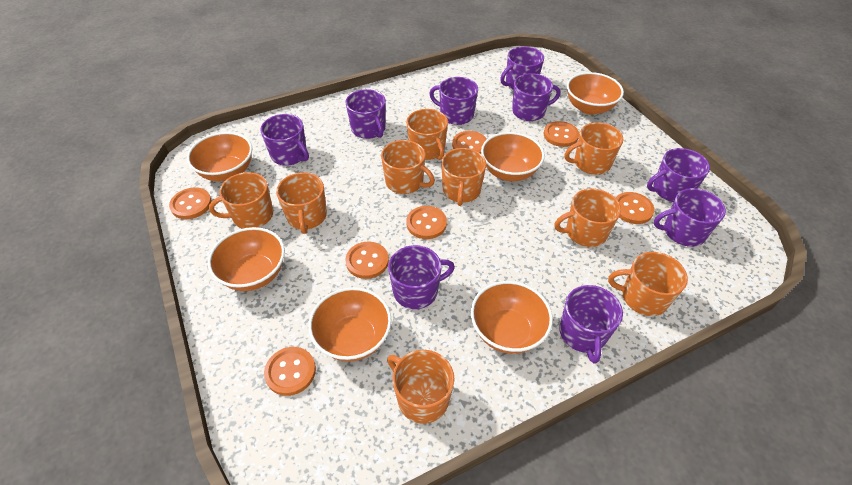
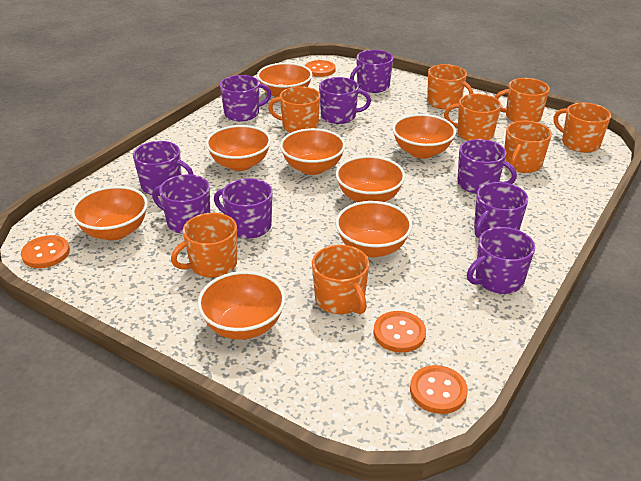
orange bowl: [187,132,252,181] [208,227,285,291] [308,287,392,362] [471,281,553,354] [481,132,545,181] [567,72,624,115] = 6 -> [71,186,148,240] [197,271,285,340] [206,125,271,171] [257,63,312,98] [280,128,345,175] [336,156,405,202] [336,201,412,257] [392,114,456,159] = 8
orange button: [169,187,212,219] [264,347,316,396] [345,242,389,279] [406,206,447,239] [452,131,487,154] [544,121,579,147] [616,192,654,224] = 7 -> [21,235,70,268] [305,60,336,77] [374,311,426,353] [410,365,468,414] = 4
orange mug: [209,172,273,229] [276,172,327,234] [381,140,435,194] [387,350,455,424] [406,109,448,160] [441,148,486,206] [554,188,621,247] [565,122,623,175] [608,252,688,316] = 9 -> [171,213,237,278] [268,86,320,133] [312,245,369,314] [427,64,473,110] [444,94,501,141] [495,78,550,122] [504,121,552,173] [554,103,611,153] = 8

